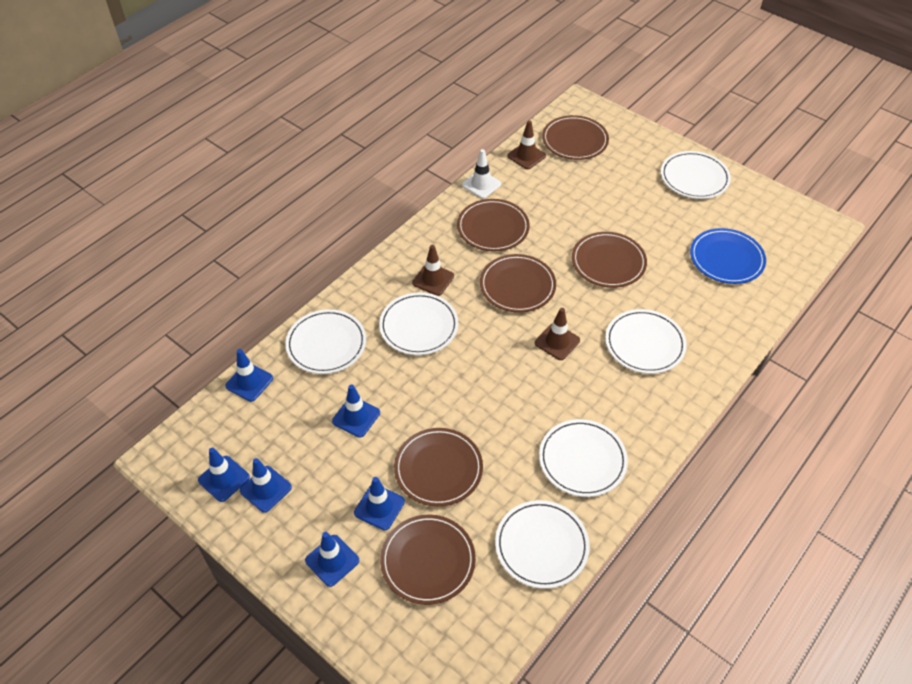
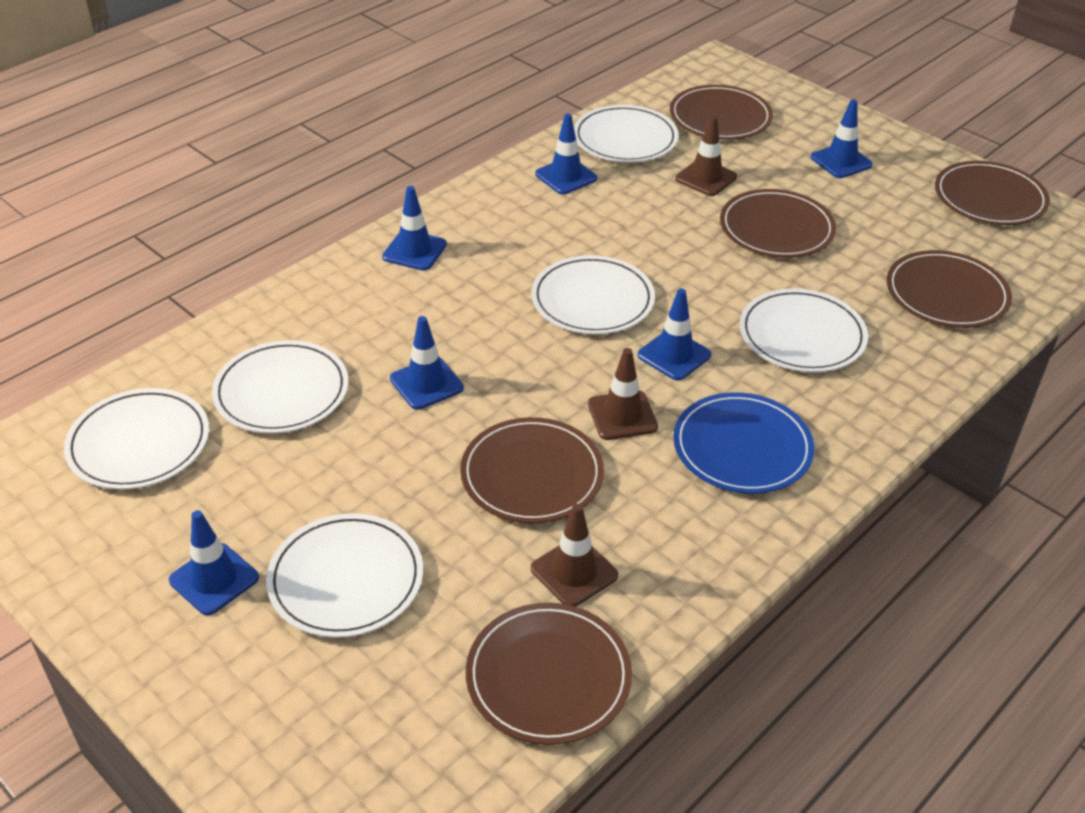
white traffic cone: [462,149,501,199] = 1 -> none = 0

